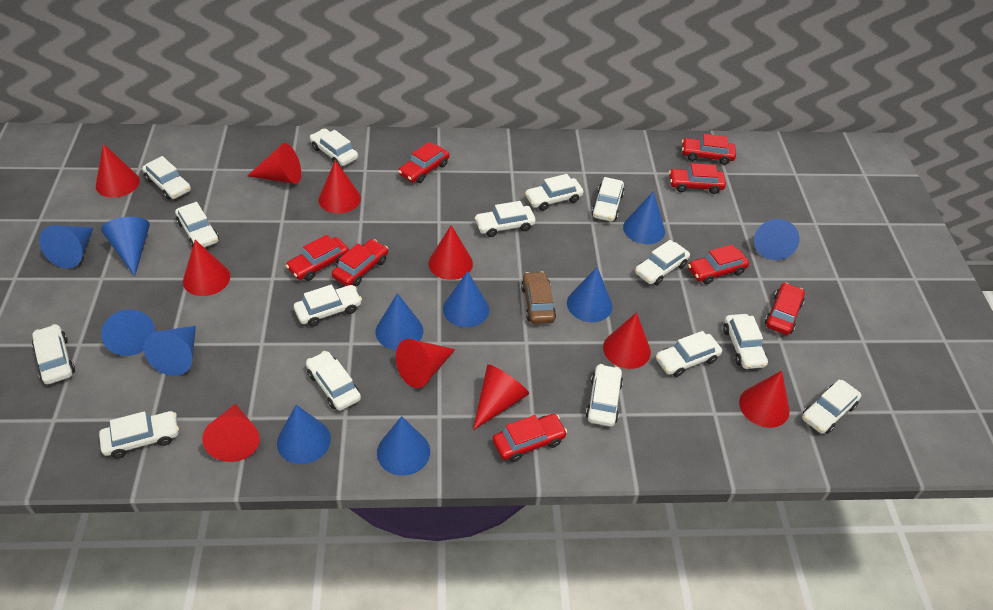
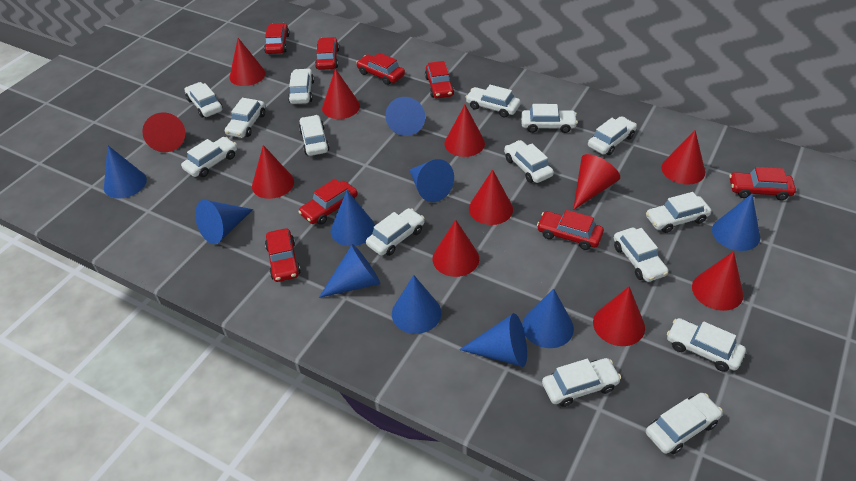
blue cone: [39,225,93,268] [101,217,150,276] [101,310,155,356] [144,326,196,376] [277,405,331,464] [376,293,423,350] [377,416,430,476] [443,271,489,327] [567,267,613,322] [623,191,665,244] [754,219,800,260] = 11 -> [104,146,147,198] [195,200,253,244] [319,244,381,298] [331,191,375,246] [385,97,425,136] [392,275,441,334] [409,159,454,202] [459,313,527,367] [522,288,574,348] [712,194,760,251] = 10
brown car: [521,272,556,324] = 1 -> none = 0
red cone: [96,144,140,198] [183,240,230,296] [202,404,260,462] [247,143,301,184] [319,160,361,213] [396,339,455,388] [428,225,473,280] [473,364,529,430] [603,312,651,369] [739,371,790,428] = 10 -> [142,112,185,152] [229,38,266,86] [252,145,294,199] [322,69,360,119] [433,220,479,277] [445,105,485,157] [469,169,513,225] [573,154,620,210] [593,286,645,346] [661,130,705,185] [692,251,743,311] = 11

